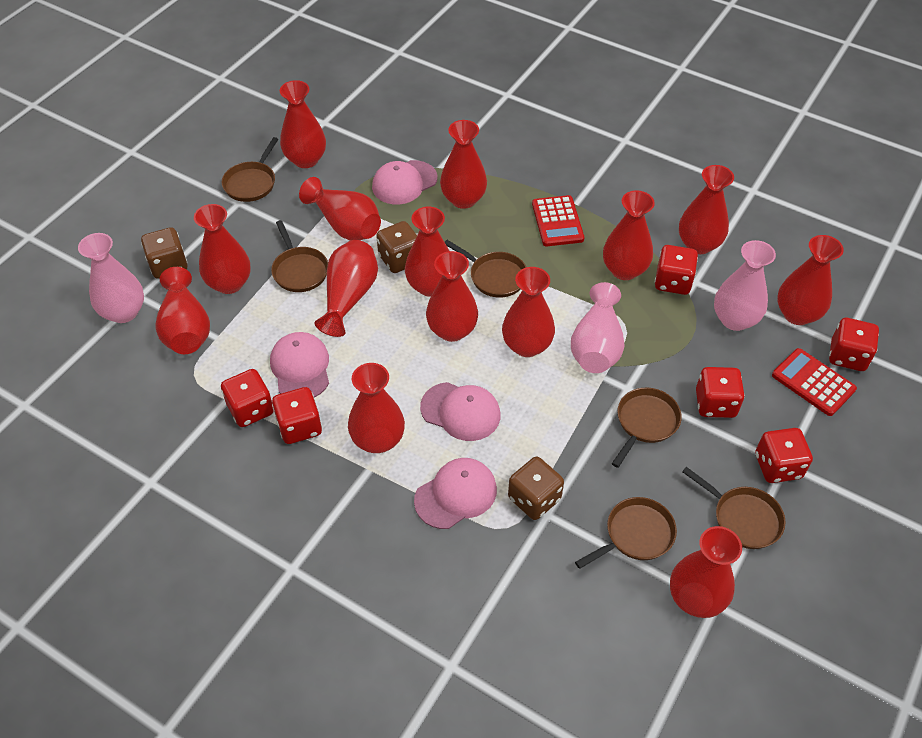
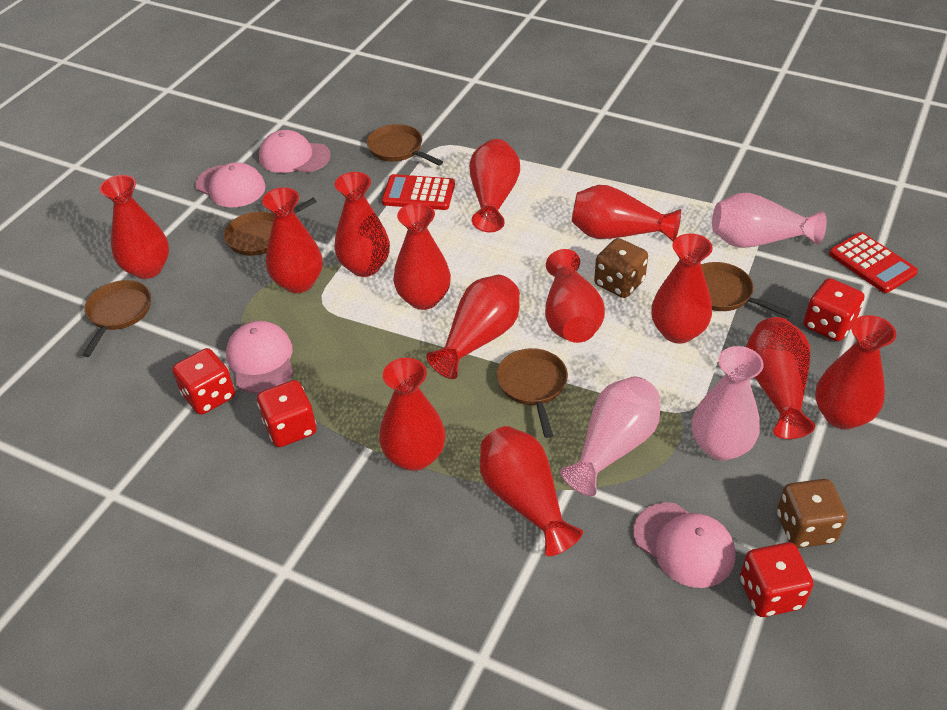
brown dice: [141,227,188,279] [376,221,417,273] [508,457,564,520] = 3 -> [594,238,648,298] [777,479,847,548] = 2
brown pan: [222,137,278,202] [271,220,328,292] [445,240,526,298] [575,497,677,569] [612,388,682,468] [682,467,786,549] = 6 -> [82,280,151,357] [224,198,317,256] [367,124,443,165] [497,348,568,438] [701,262,793,318] = 5
red dice: [221,369,274,427] [272,387,322,444] [655,245,698,295] [696,367,745,418] [755,428,813,483] [829,318,879,371] = 6 -> [173,348,235,415] [257,380,317,447] [740,542,813,617] [803,278,864,341] = 4
red vase: [155,267,210,354] [194,204,251,294] [280,80,326,168] [299,177,381,240] [315,240,378,337] [348,363,405,453] [405,206,449,297] [426,251,478,342] [440,120,487,209] [502,267,555,357] [603,190,655,280] [670,526,742,618] [679,165,734,254] [777,235,844,325] = 14 -> [99,175,169,279] [262,188,323,293] [334,172,390,277] [379,358,446,471] [393,203,451,310] [426,275,520,379] [469,139,520,232] [480,426,583,556] [545,249,605,343] [572,185,681,241] [651,234,713,344] [746,317,815,439] [815,315,896,429] = 13

